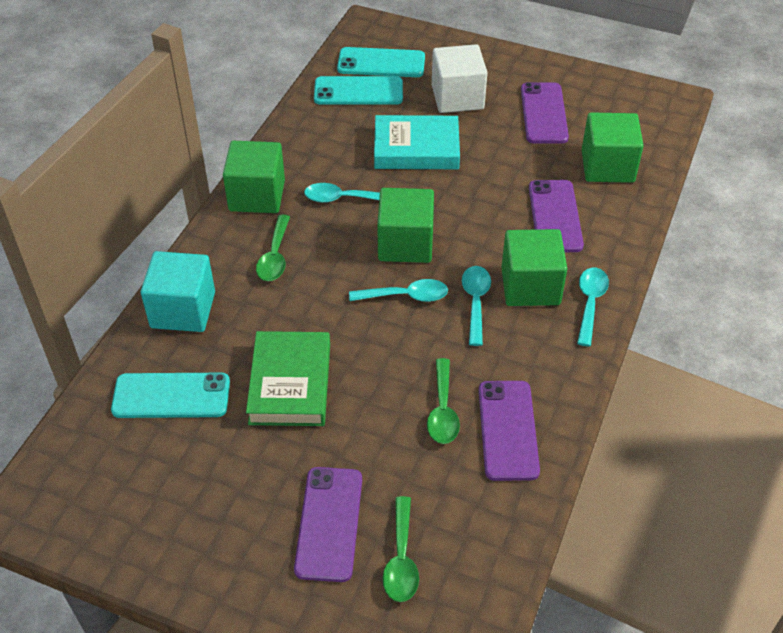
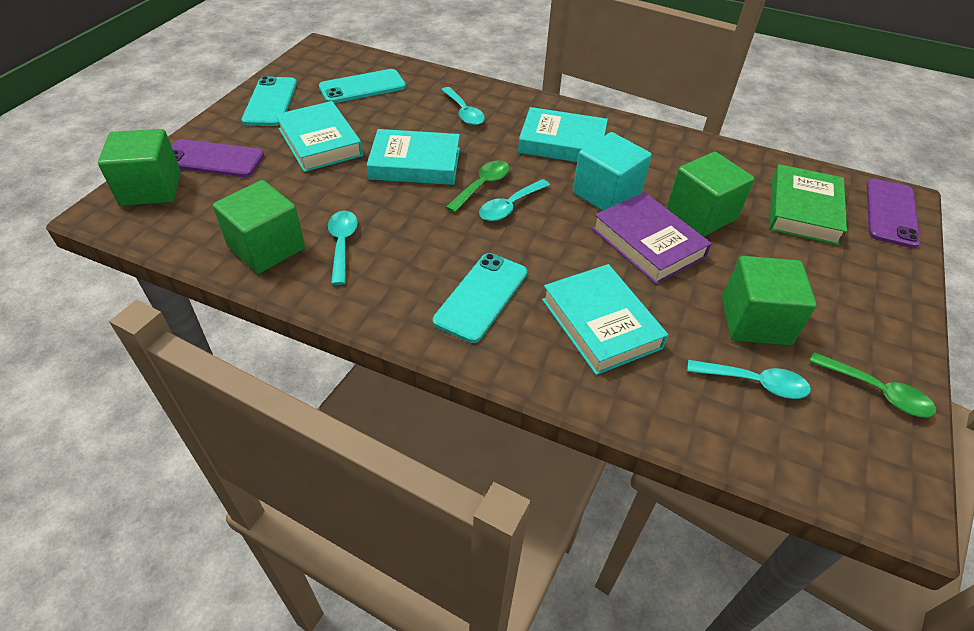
green spoon: [256,215,290,281] [383,496,419,602] [427,358,460,444] = 3 -> [446,161,510,213] [809,352,936,417] = 2
purple book: none = 0 -> [592,192,712,284] = 1
purple phone: [294,467,362,582] [479,381,540,481] [521,82,569,144] [529,180,584,252] = 4 -> [171,139,264,177] [867,179,920,248] = 2
turquoise book: [374,115,460,169] = 1 -> [276,101,363,172] [367,129,460,185] [518,107,608,162] [542,264,668,375] = 4
white cube: [432,44,488,113] = 1 -> none = 0

